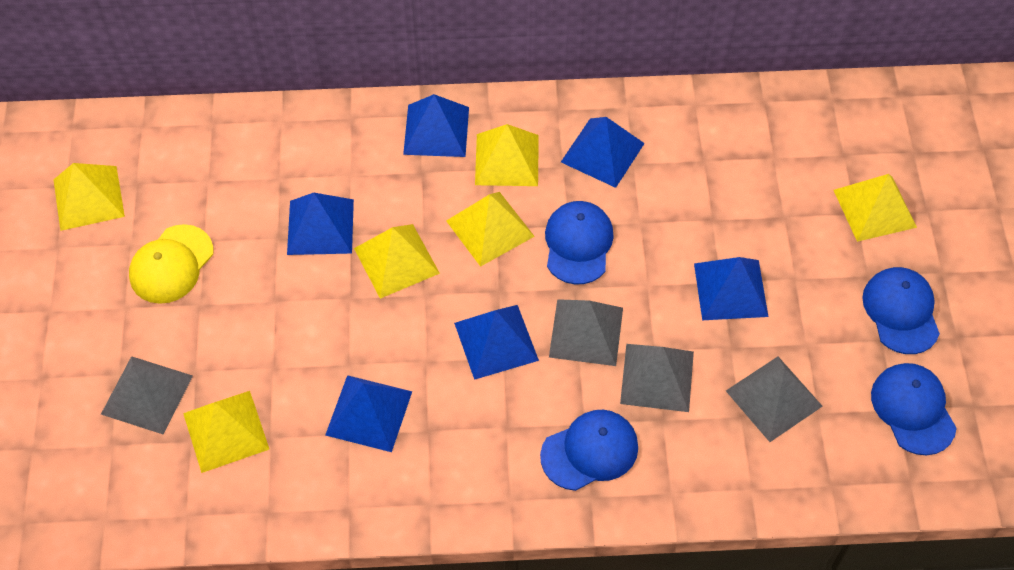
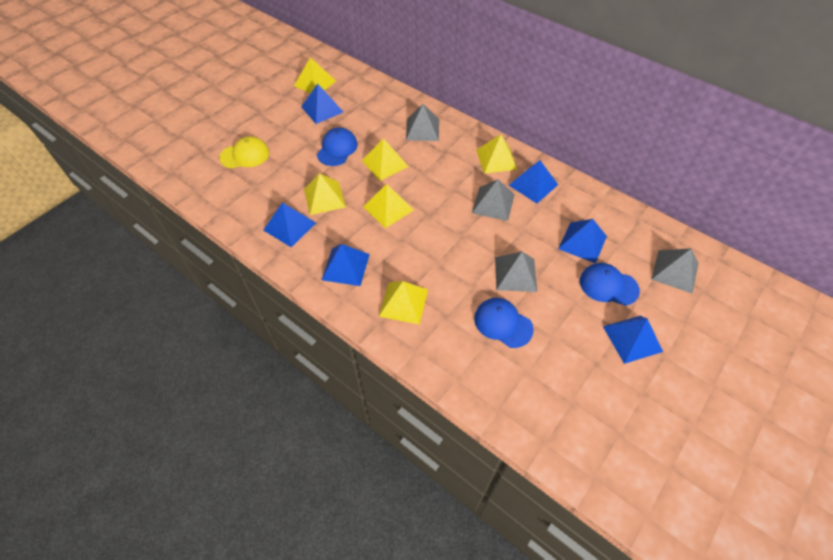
blue cap: [540,410,638,491] [545,201,614,285] [862,267,940,354] [871,363,957,455] = 4 -> [317,128,357,166] [474,298,534,348] [580,263,640,306] = 3

